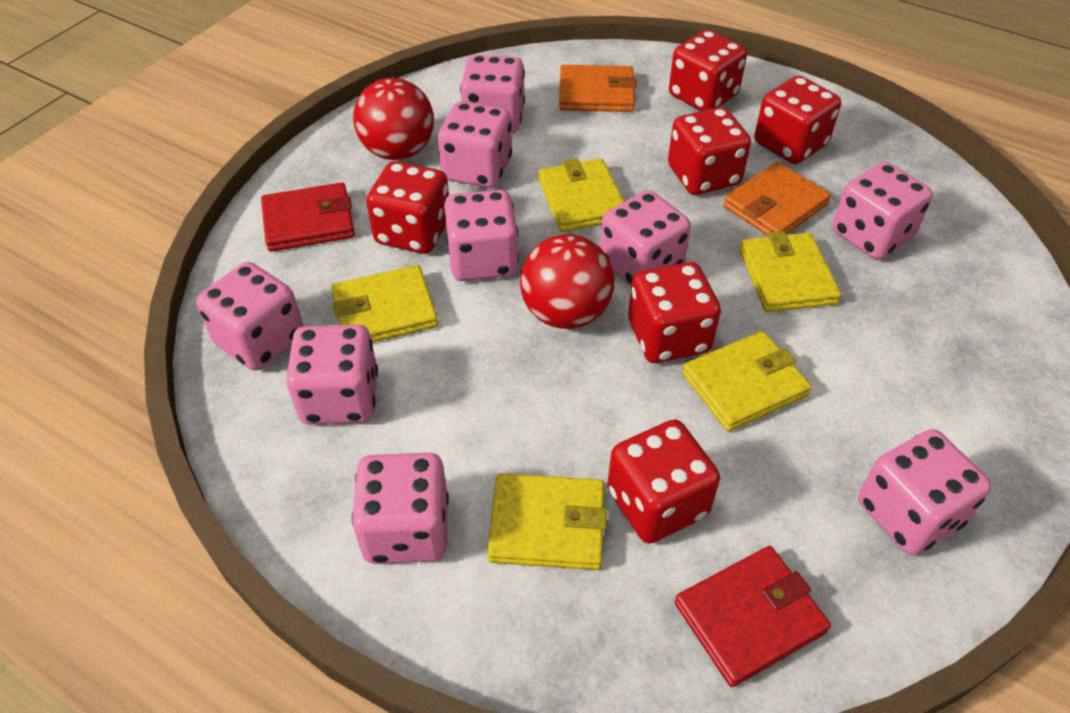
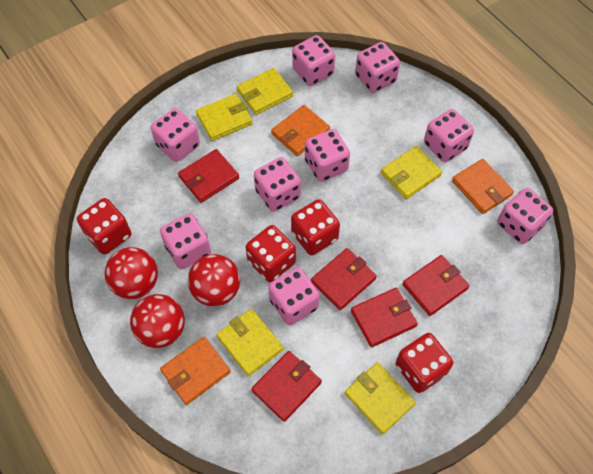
orange wallet: [559,65,637,112] [723,162,831,236] = 2 -> [160,337,231,405] [271,105,330,156] [452,159,514,214] = 3
red ball: [353,78,434,160] [520,234,614,329] = 2 -> [105,247,158,299] [130,294,185,348] [188,254,240,306] = 3
red dice: [366,161,449,254] [607,420,720,544] [628,262,721,363] [668,107,751,195] [669,30,747,111] [754,76,841,164] = 6 -> [77,198,131,255] [246,225,296,282] [291,199,340,255] [396,333,453,393] = 4
red wallet: [261,182,355,252] [675,546,831,687] = 2 -> [178,149,239,203] [251,351,322,422] [311,248,377,310] [351,288,418,348] [402,255,469,316] = 5

